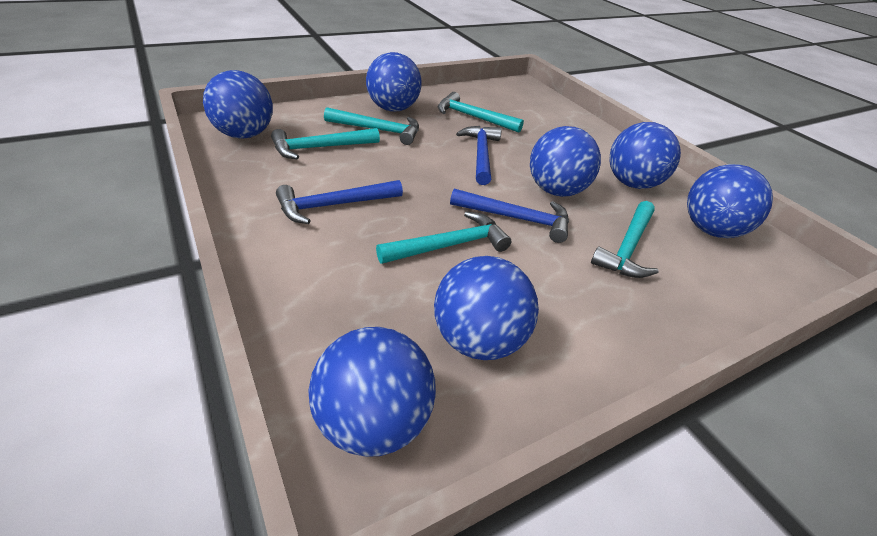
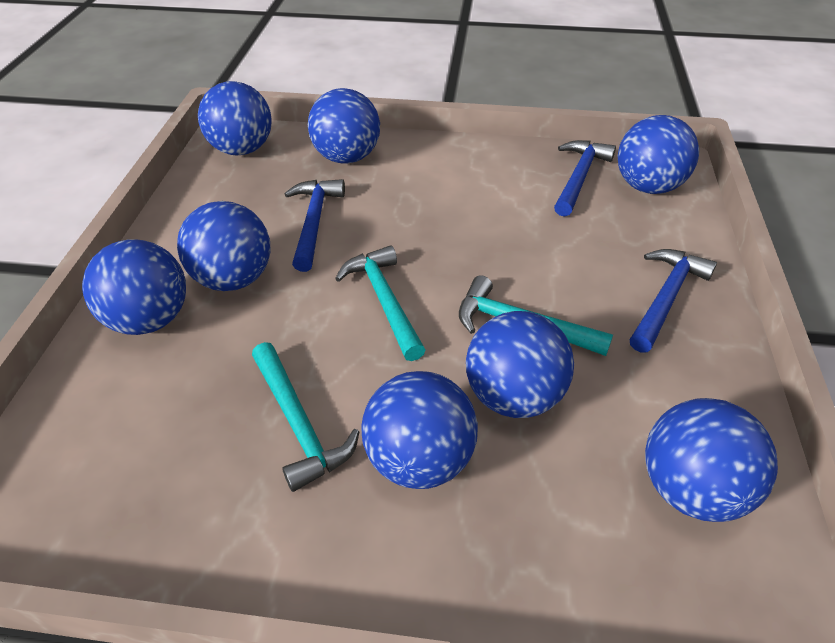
blue ball: [203,70,273,139] [309,327,436,457] [366,52,422,111] [434,256,539,360] [530,126,601,197] [610,122,681,189] [687,164,773,238] = 7 -> [82,239,186,335] [177,201,270,291] [198,81,272,156] [308,88,380,164] [361,371,478,489] [466,311,574,418] [618,115,699,194] [645,398,778,522] = 8
turquoise hammer: [271,128,380,159] [324,107,419,145] [376,211,512,264] [438,92,524,133] [591,201,659,278] = 5 -> [252,342,359,492] [335,245,426,361] [459,275,613,356] = 3

